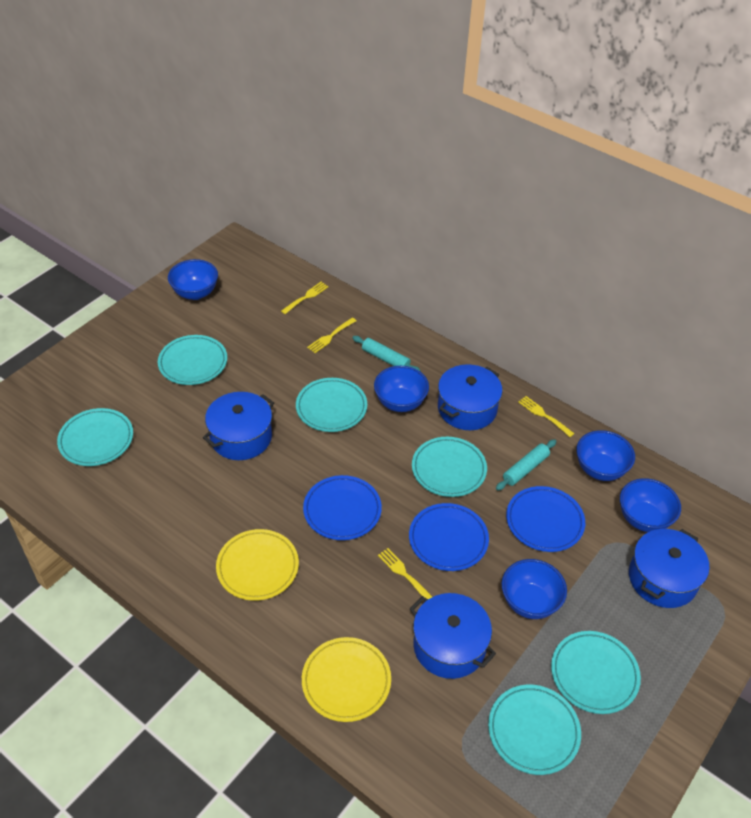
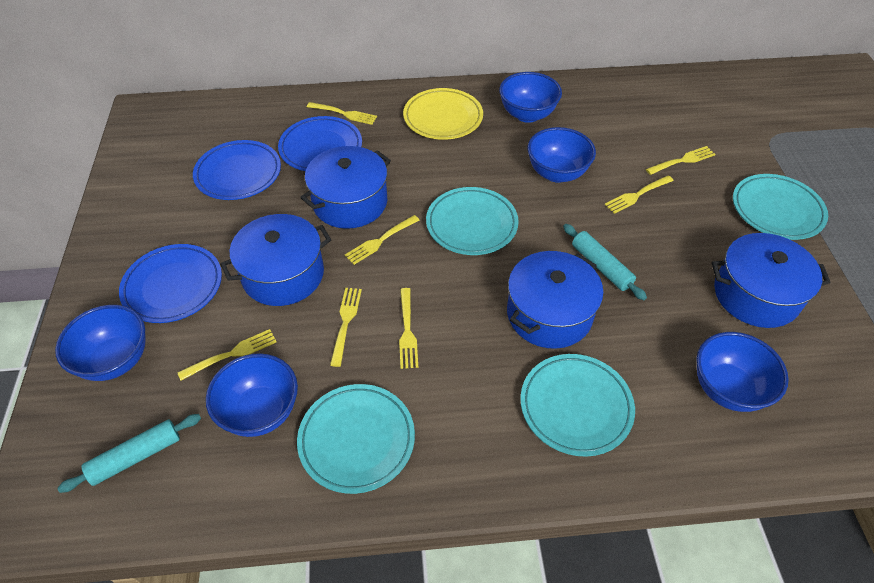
turquoise plate: [57,408,133,466] [158,335,227,385] [296,378,367,432] [412,437,487,497] [488,685,581,775] [551,631,641,714] = 6 -> [297,384,415,494] [426,187,519,255] [520,354,635,457] [733,174,828,240] = 4
yellow fork: [281,282,329,314] [307,317,357,353] [378,548,432,599] [518,396,575,437] = 4 -> [177,329,277,381] [307,102,377,125] [330,288,362,367] [345,215,420,265] [399,288,418,369] [604,175,674,214] [646,146,715,175] = 7
yellow plate: [216,529,299,601] [302,637,391,722] = 2 -> [403,88,483,140] = 1

